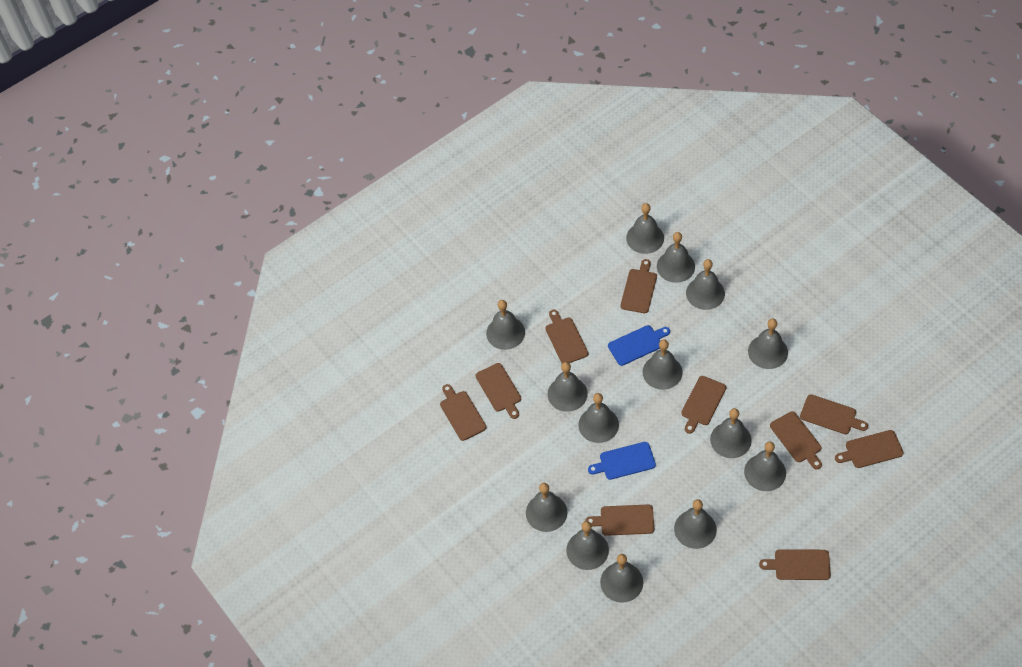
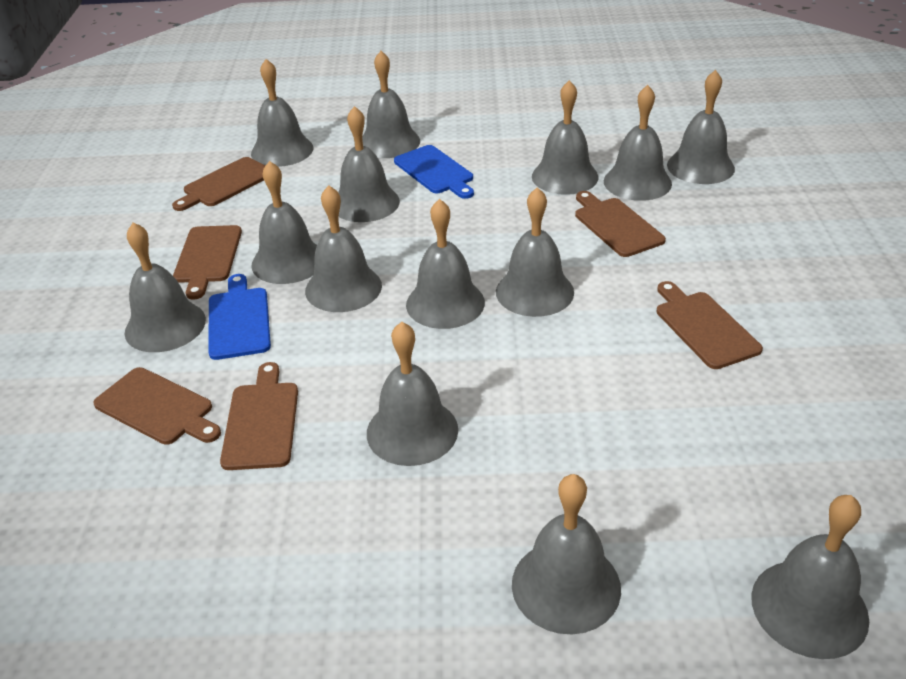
brown cutting board: [440,384,486,441] [476,363,521,419] [545,310,588,363] [585,504,654,536] [620,259,657,313] [681,376,726,434] [759,549,831,580] [770,411,822,469] [800,394,868,434] [835,430,904,468] = 10 -> [93,367,221,445] [172,157,265,211] [173,225,242,300] [220,362,298,470] [575,191,666,257] [656,281,763,369] = 6

